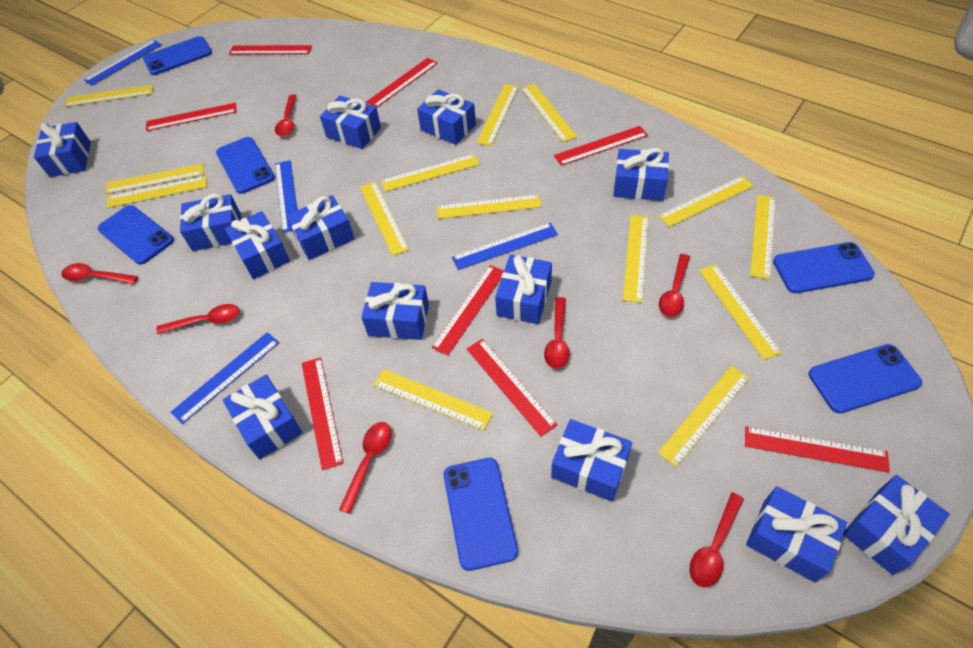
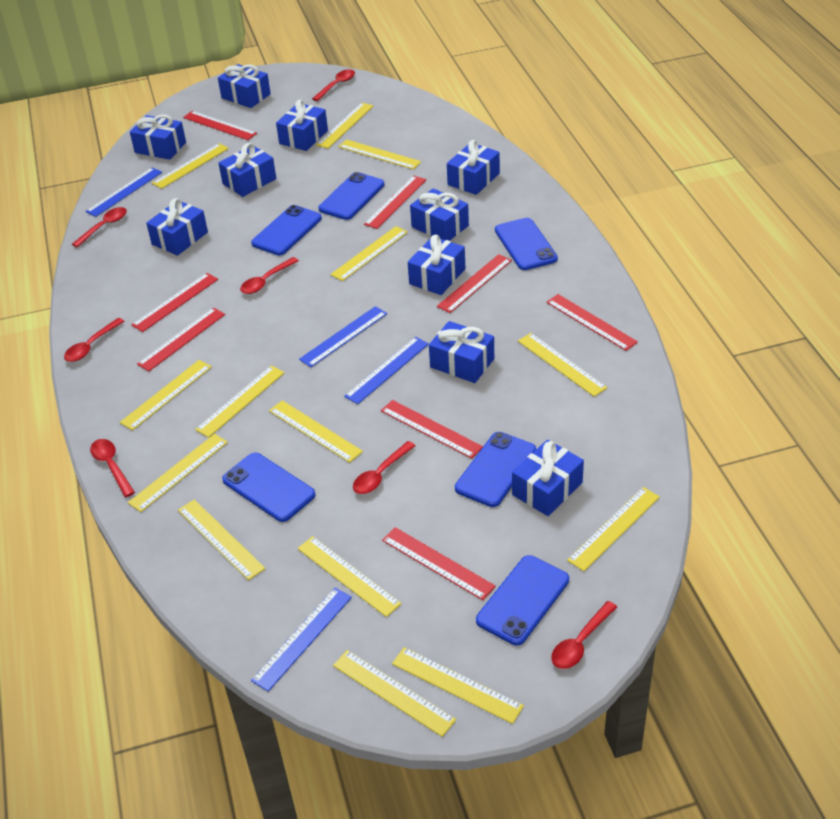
blue gift: [34,122,91,177] [180,194,241,251] [223,375,302,459] [225,211,290,279] [286,195,355,260] [320,96,381,149] [361,282,429,340] [417,89,476,145] [495,255,552,324] [551,419,632,502] [613,148,669,201] [746,486,847,582] [843,475,950,575] = 13 -> [130,114,186,160] [146,198,208,256] [218,64,271,108] [219,143,276,197] [276,100,328,151] [408,235,465,295] [410,188,469,241] [429,321,494,383] [447,140,500,195] [512,440,584,516] = 10

